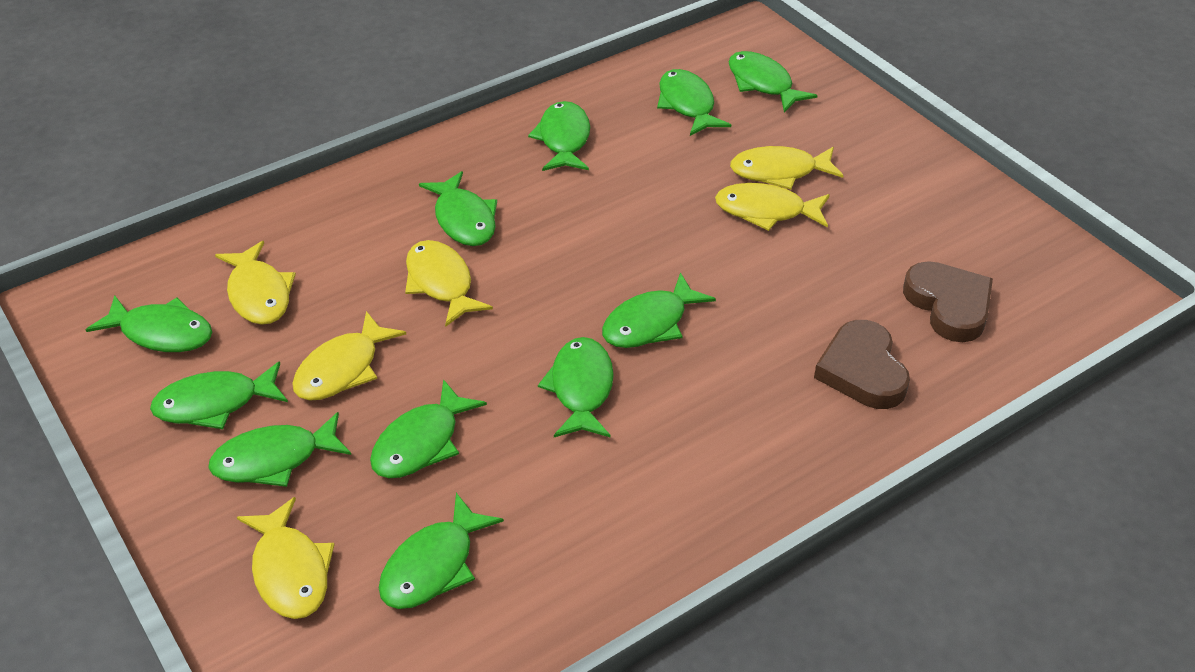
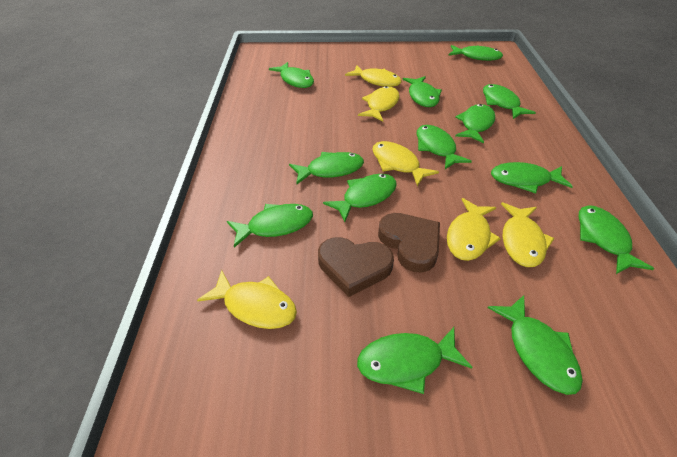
green fish: [86,295,212,352] [150,361,288,429] [208,412,351,487] [370,379,487,478] [379,493,504,609] [419,171,497,246] [528,101,590,171] [538,337,614,438] [602,272,716,348] [657,69,731,136] [729,51,817,112] = 11 -> [227,204,313,248] [269,62,314,88] [289,152,364,185] [323,174,397,222] [357,327,473,394] [402,76,442,107] [416,125,472,169] [448,45,503,61] [455,104,495,144] [483,84,536,119] [487,295,583,395] [491,162,573,194] [579,205,654,274] = 13

